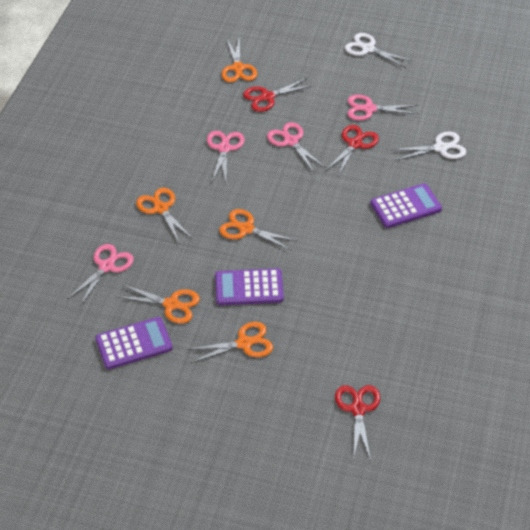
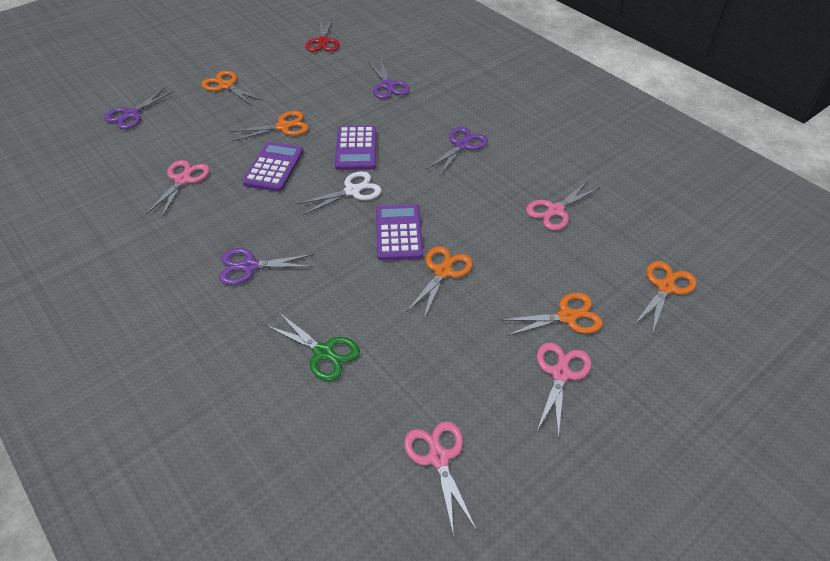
green scissors: none = 0 -> [265,313,360,381] = 1
purple scissors: none = 0 -> [104,87,174,129] [219,248,314,285] [369,60,410,99] [426,127,488,176] = 4
red scissors: [243,78,314,112] [325,125,379,176] [335,385,380,461] = 3 -> [305,18,340,52] = 1
white scissors: [345,33,411,68] [391,131,466,161] = 2 -> [296,171,382,215] = 1

